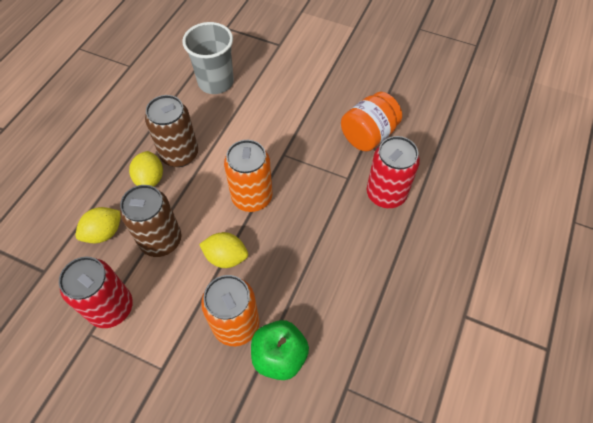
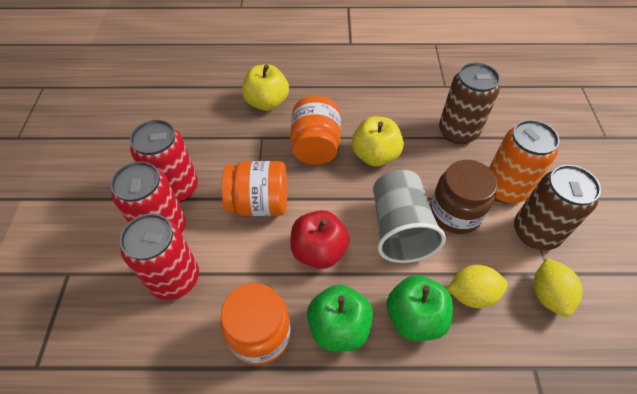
brown jar: none = 0 -> [430,160,497,234] = 1
green apple: [251,320,309,380] = 1 -> [307,284,373,352] [386,275,453,341] = 2
orange can: [201,275,259,346] [224,140,272,212] = 2 -> [489,120,559,204] = 1
orange jar: [341,92,402,152] = 1 -> [220,283,291,365] [221,161,287,216] [290,96,341,165] = 3
red apple: none = 0 -> [290,210,350,269] = 1
red can: [59,257,133,328] [367,136,420,208] = 2 -> [111,161,186,234] [120,213,199,300] [130,120,198,203] = 3
yellow apple: none = 0 -> [242,64,289,111] [352,116,404,167] = 2
yellow lemon: [75,207,121,243] [129,151,163,187] [199,232,248,268] = 3 -> [447,265,508,308] [533,258,583,317] = 2

